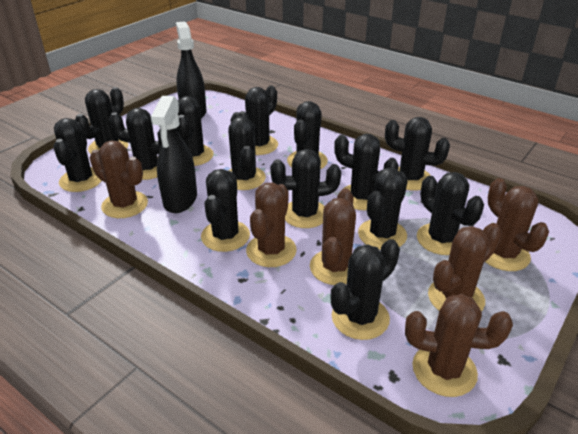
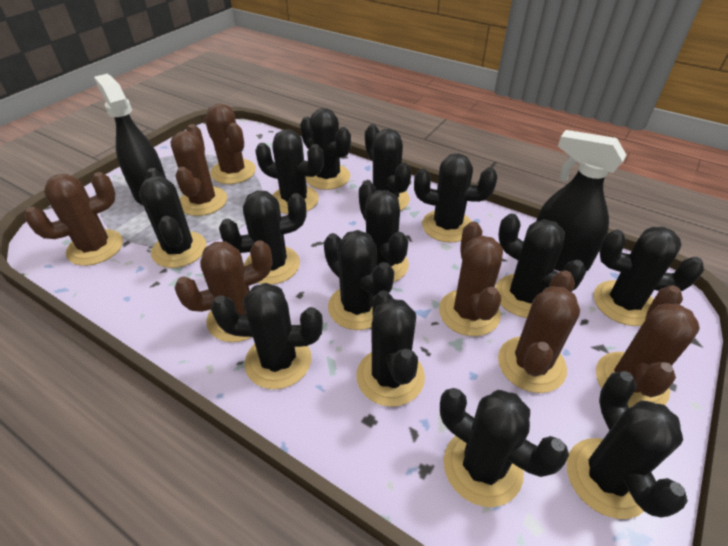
brown cactus: [90,140,148,218] [246,183,297,267] [310,189,356,285] [405,294,513,397] [428,223,502,311] [485,178,549,271] = 6 -> [25,172,123,266] [170,124,227,216] [174,240,272,342] [205,103,256,184] [439,221,503,336] [498,271,580,393] [596,285,700,408] = 7

